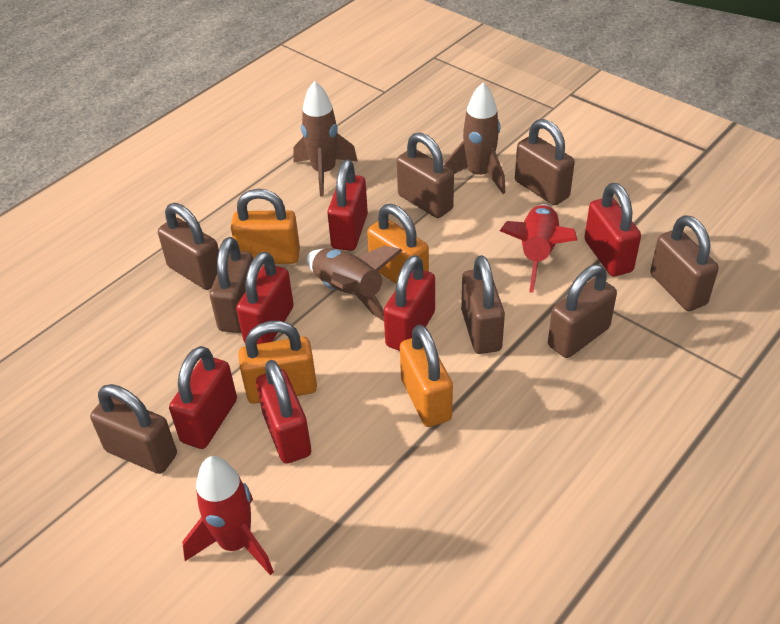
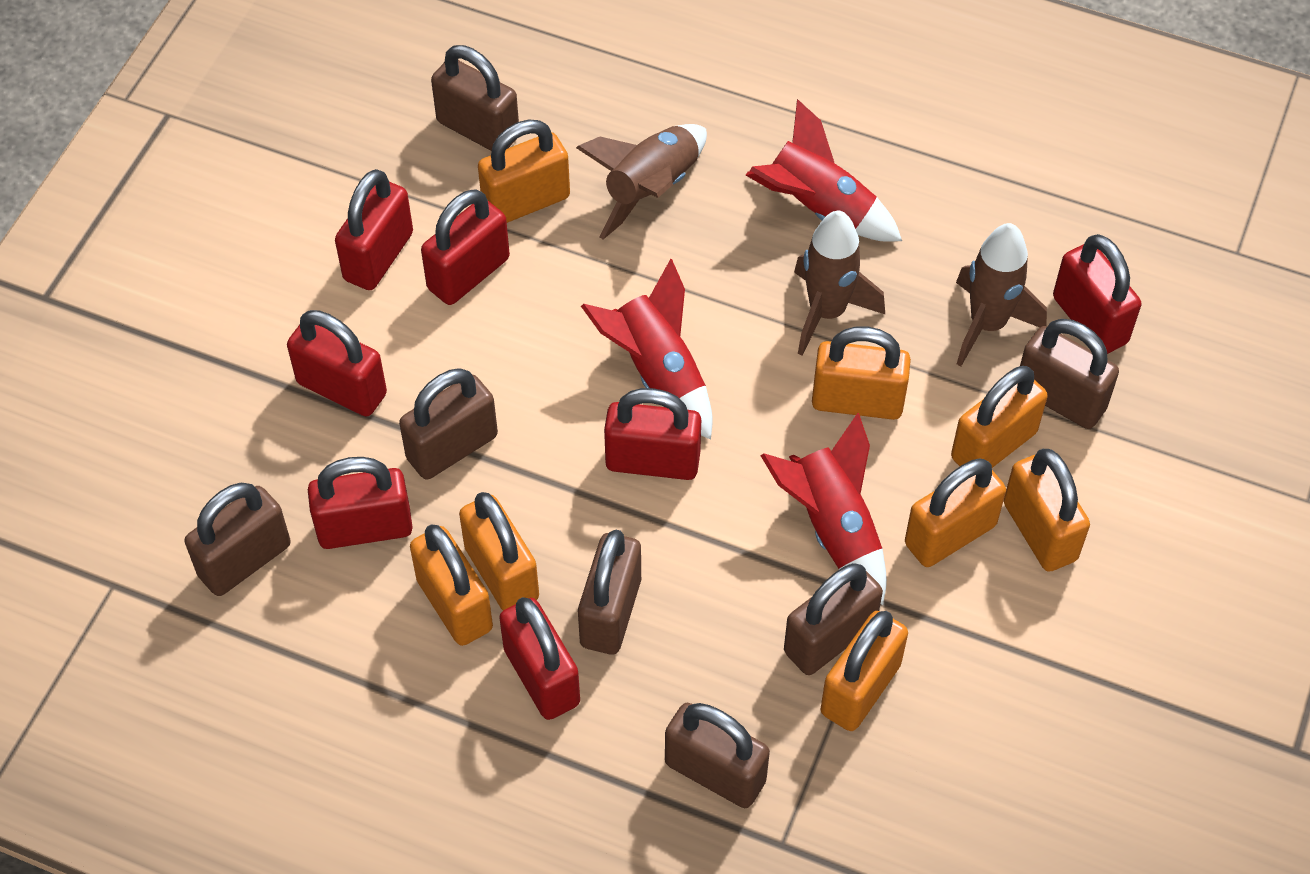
brown padlock: [90,384,177,474] [158,203,219,290] [210,237,253,333] [397,132,454,218] [461,255,505,354] [515,119,575,205] [548,265,617,358] [650,215,719,311] = 8 -> [184,483,291,596] [399,368,498,480] [431,45,519,151] [578,530,641,655] [665,703,770,808] [784,563,883,675] [1020,319,1119,429] = 7
orange padlock: [231,189,300,264] [238,321,317,404] [367,204,429,284] [400,325,453,427] = 4 -> [410,525,493,646] [459,492,539,611] [478,119,570,223] [812,327,911,420] [821,611,908,731] [905,458,1006,567] [951,366,1048,468] [1004,449,1090,572] = 8
red padlock: [169,346,237,449] [236,252,294,344] [256,360,311,464] [327,160,368,251] [384,255,435,351] [584,183,641,277] = 6 -> [287,310,387,417] [308,457,412,549] [335,169,413,290] [421,190,510,305] [499,597,580,720] [604,388,701,480] [1053,234,1141,354] = 7
red rocket: [182,456,274,576] [500,204,577,293] = 2 -> [581,259,713,440] [746,99,902,242] [760,413,887,605] = 3

